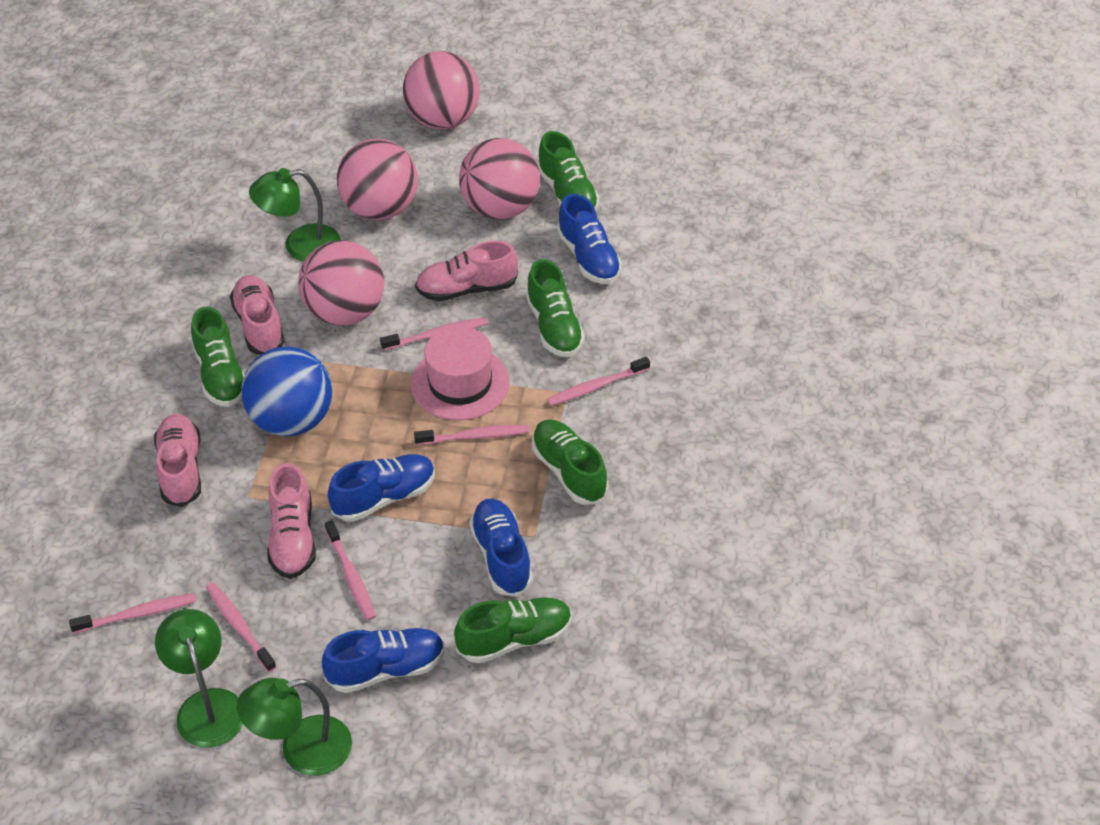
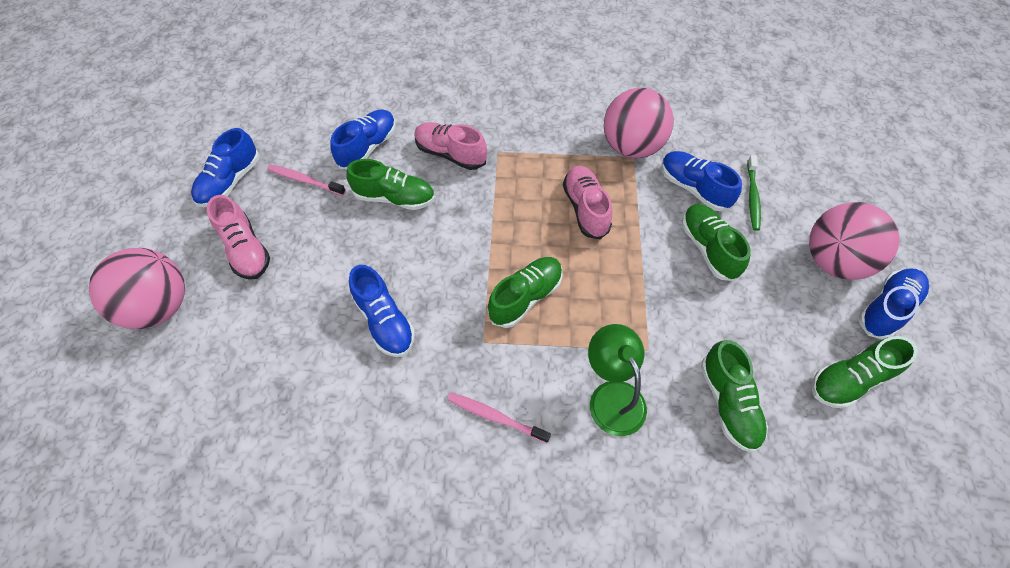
blue ball: [242,346,332,436] = 1 -> none = 0
blue shoe: [322,628,445,693] [328,454,435,522] [469,499,533,597] [557,194,622,284] = 4 -> [191,128,260,207] [330,109,396,169] [349,265,415,357] [662,151,742,212] [859,268,929,339] = 5
green lamp: [155,609,243,748] [237,678,352,776] [249,168,340,262] = 3 -> [588,324,647,436] = 1
green toothbrush: none = 0 -> [747,155,761,231] = 1
pink ball: [299,240,384,326] [337,139,418,220] [403,51,480,129] [459,138,540,220] = 4 -> [89,248,185,329] [604,88,674,158] [809,202,900,280] = 3
pink hat: [411,326,510,420] = 1 -> none = 0
pink shoe: [154,414,201,507] [230,275,285,355] [268,463,316,579] [415,241,518,301] = 4 -> [207,195,270,280] [414,122,487,170] [563,166,612,239] = 3
pink toothbrush: [69,593,196,634] [206,583,276,672] [325,520,376,621] [380,317,488,351] [414,425,529,445] [547,357,650,406] = 6 -> [267,164,346,196] [447,393,551,443] = 2

